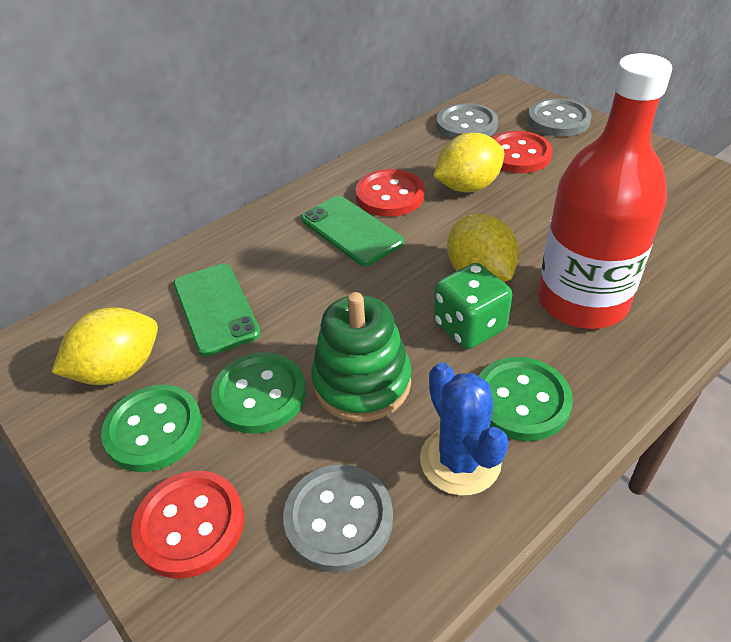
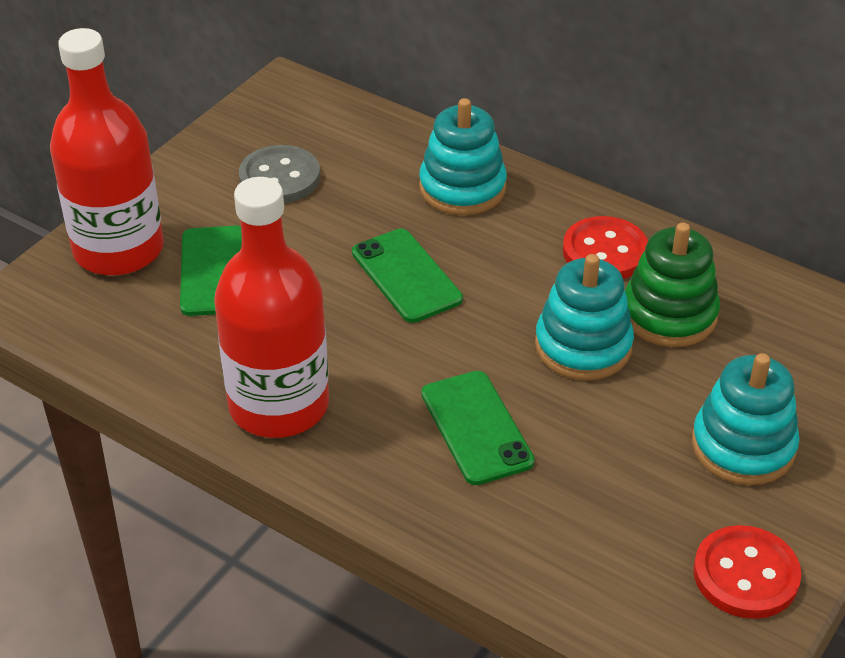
blue cactus: [420,363,509,496] = 1 -> none = 0
green button: [101,385,202,472] [211,352,306,434] [478,357,573,441] = 3 -> none = 0
green dice: [434,263,512,349] = 1 -> none = 0
green phone: [174,264,261,357] [301,196,404,266] = 2 -> [180,226,242,316] [352,229,463,323] [421,371,535,485] = 3
grey button: [283,464,393,573] [436,103,498,139] [528,98,592,136] = 3 -> [239,145,320,203] = 1
red bottle: [538,53,672,329] = 1 -> [50,28,164,276] [214,177,329,438] = 2
red button: [131,471,244,578] [355,169,425,217] [492,131,553,173] = 3 -> [563,216,648,279] [693,525,801,619] = 2
turquoise stacking toy: none = 0 -> [419,98,507,215] [535,254,634,380] [692,353,800,485] = 3
yellow lemon: [51,307,158,385] [433,133,504,192] [447,214,519,282] = 3 -> none = 0

